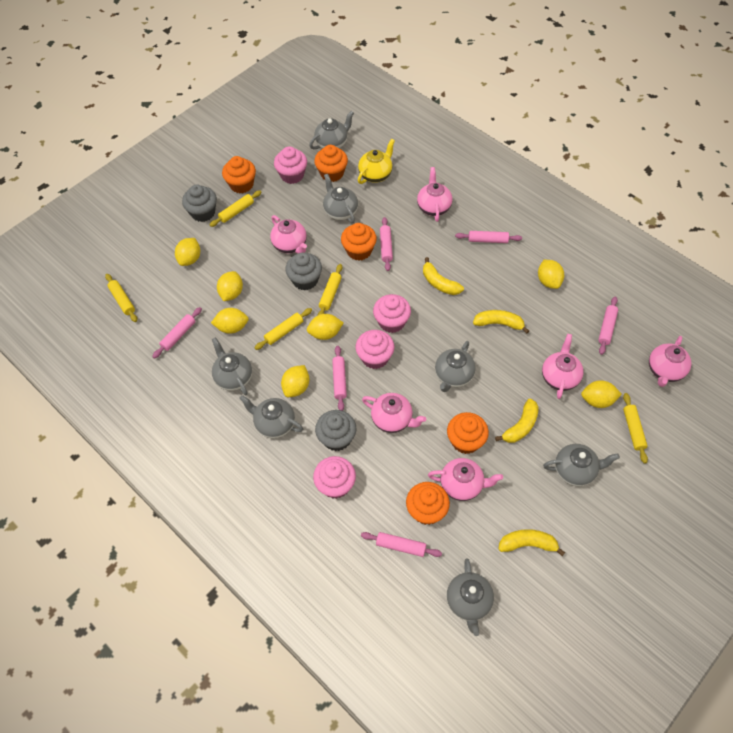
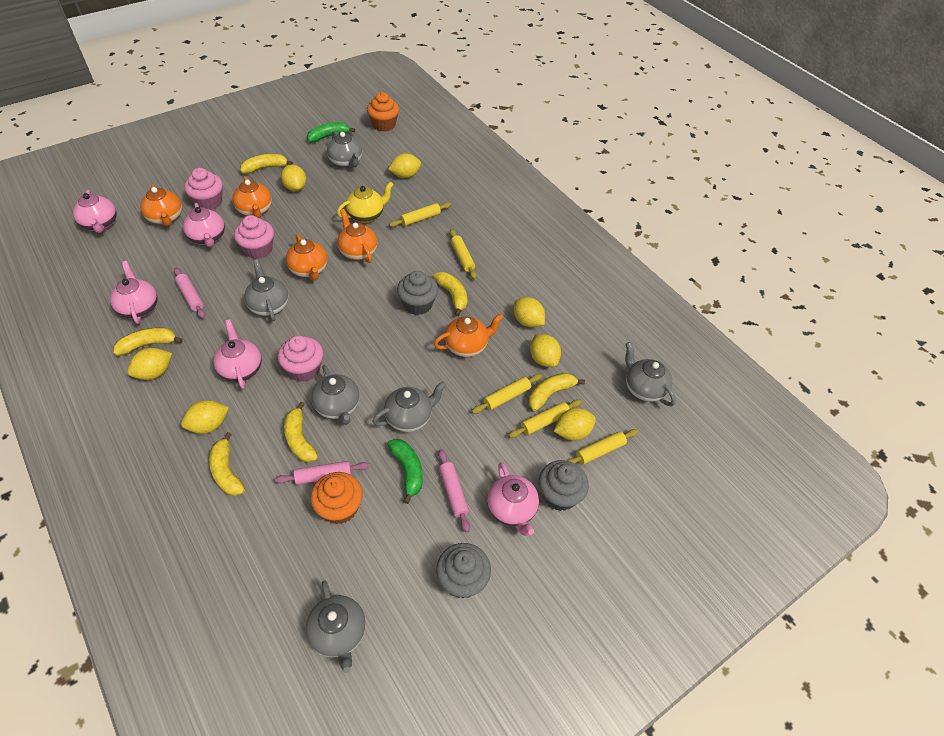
green banana: none = 0 -> [307,122,355,142] [387,439,423,504] = 2
grey teapot: [212,337,252,395] [239,395,303,438] [309,111,354,149] [323,174,358,223] [435,341,476,392] [447,559,494,636] [543,444,620,486] = 7 -> [244,259,289,321] [306,580,366,673] [311,365,360,425] [327,131,362,168] [372,381,446,432] [625,342,676,406] = 6
orange cupcake: [222,156,256,193] [314,145,348,182] [341,223,377,261] [406,482,450,525] [447,412,489,454] = 5 -> [310,472,363,524] [367,92,399,132] = 2
orange teapot: none = 0 -> [140,184,182,226] [232,176,272,218] [286,234,327,280] [337,209,377,263] [434,313,504,357] = 5
pink cupcake: [274,146,307,184] [313,456,356,499] [356,330,394,369] [373,294,411,333] = 4 -> [184,168,223,210] [234,215,274,259] [278,335,323,382] = 3
pink rolling pin: [152,307,202,359] [332,346,347,411] [361,532,442,557] [380,217,393,271] [455,231,522,243] [598,296,618,355] = 6 -> [174,268,205,318] [275,461,369,485] [438,449,470,533] = 3
pink teapot: [270,215,307,254] [362,393,426,433] [417,167,452,222] [428,458,503,501] [542,334,584,399] [649,336,691,387] = 6 -> [73,189,117,233] [110,261,158,324] [183,203,225,247] [213,319,262,389] [487,462,539,536] = 5
yellow banana: [423,257,464,295] [473,310,529,333] [495,398,539,443] [498,529,565,556] = 4 -> [113,328,183,356] [209,432,245,496] [240,154,293,174] [284,402,318,463] [433,272,467,316] [529,373,585,411] = 6

